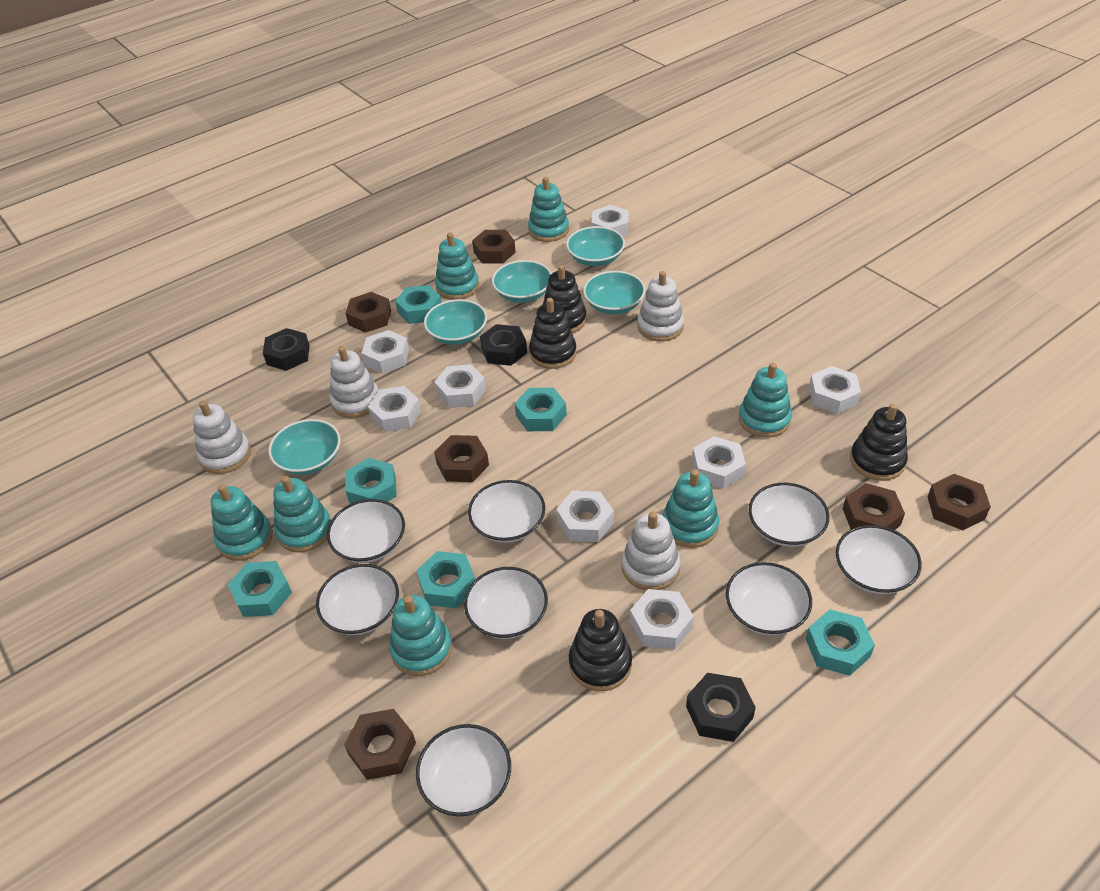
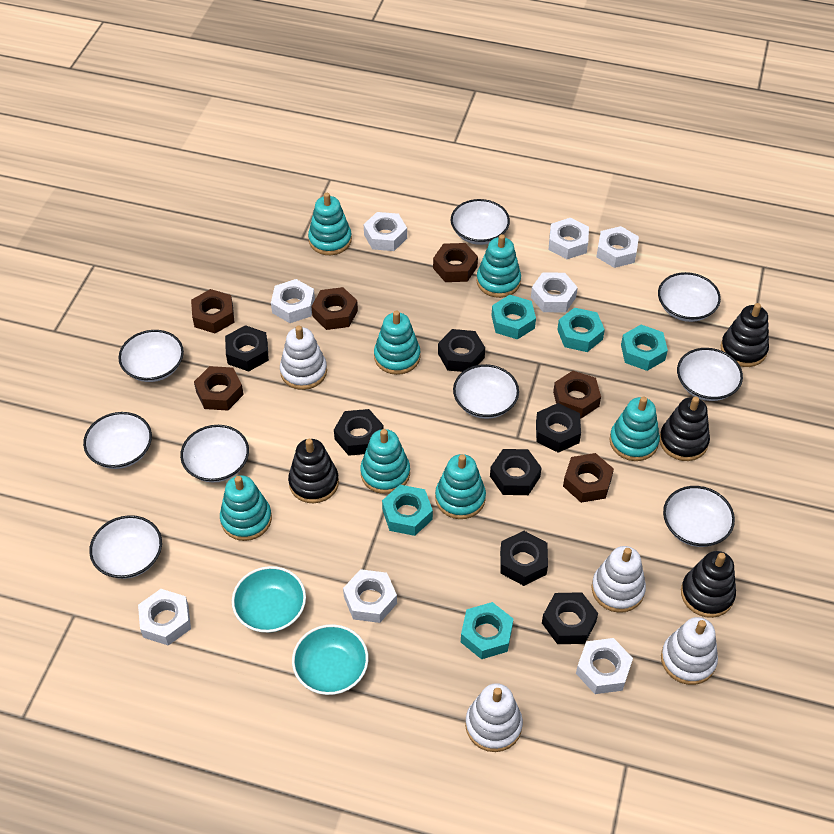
black nut: [263,328,310,371] [480,324,527,366] [686,673,756,742] = 3 -> [225,325,269,372] [334,409,384,456] [438,329,485,372] [490,449,542,495] [500,531,548,586] [536,403,581,453] [542,592,598,644] = 7
turquoise bowl: [268,419,341,475] [424,299,487,345] [492,260,552,303] [566,226,625,266] [583,271,645,314] = 5 -> [232,566,306,633] [292,624,369,695] = 2
turquoise nut: [228,561,292,617] [346,458,397,504] [395,285,442,324] [416,551,475,608] [515,388,567,431] [806,609,875,676] = 6 -> [382,485,433,536] [461,602,513,659] [491,295,536,339] [557,307,605,352] [621,325,668,371] = 5
white bowl: [316,564,399,635] [327,499,405,563] [416,724,511,816] [464,567,548,639] [468,480,545,543] [726,562,812,635] [749,483,829,547] [836,525,922,594] = 8 -> [83,412,152,469] [89,515,162,579] [118,330,184,382] [180,425,249,483] [451,199,510,245] [453,364,519,419] [658,272,721,322] [663,486,735,547] [677,348,743,401] = 9

